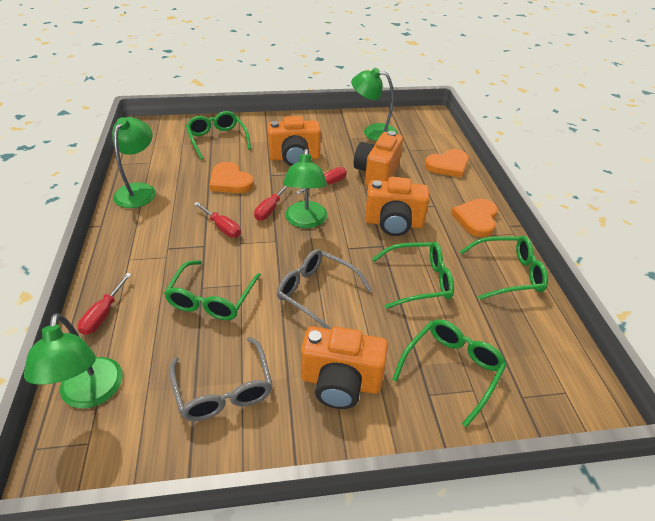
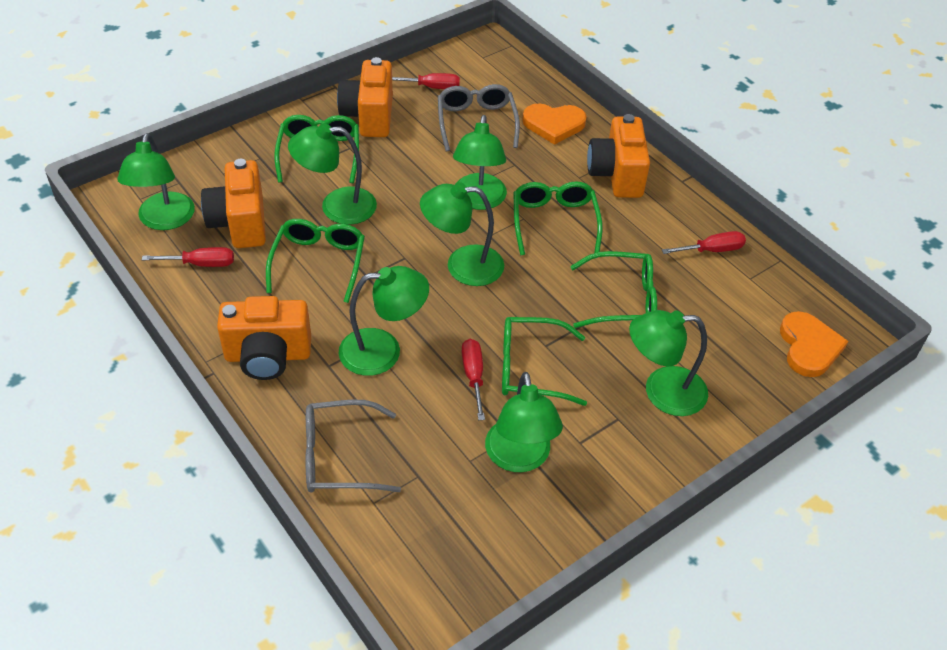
green lamp: [24,313,123,408] [112,117,156,208] [283,149,327,228] [351,68,398,141] = 4 -> [117,133,195,230] [288,123,377,225] [339,266,429,376] [420,182,504,286] [453,115,507,210] [485,372,563,472] [629,310,708,416] = 7
orange heart: [209,162,254,193] [425,149,469,178] [451,199,498,238] = 3 -> [522,103,587,145] [780,311,848,377] = 2

